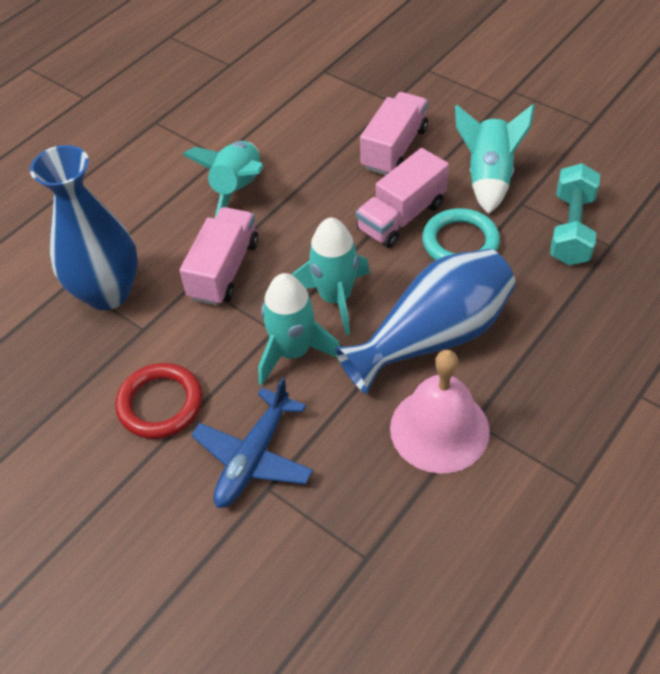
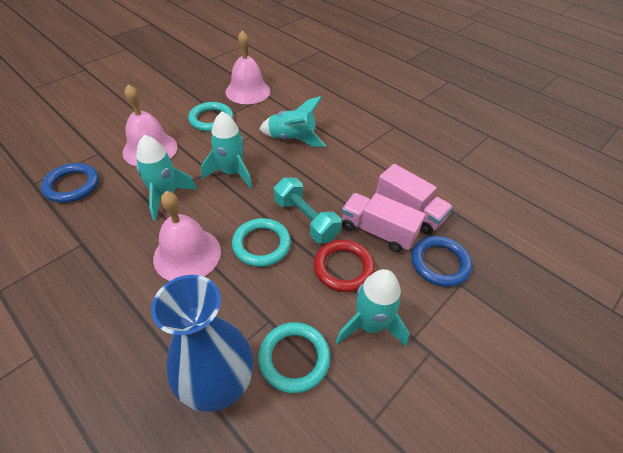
blue plane: [191,377,313,508] = 1 -> none = 0
blue ring: none = 0 -> [41,163,99,203] [411,236,472,287] = 2
blue vase: [30,145,138,310] [335,249,516,394] = 2 -> [151,275,254,412] = 1
pink bell: [390,350,490,474] = 1 -> [123,84,178,166] [153,191,221,281] [225,30,270,104] = 3
pink truck: [180,207,258,306] [356,148,449,248] [360,92,428,175] = 3 -> [342,193,425,253] [376,164,453,234] = 2
turquoise ring: [422,208,500,261] = 1 -> [188,102,233,132] [232,218,291,267] [258,322,330,393] = 3

